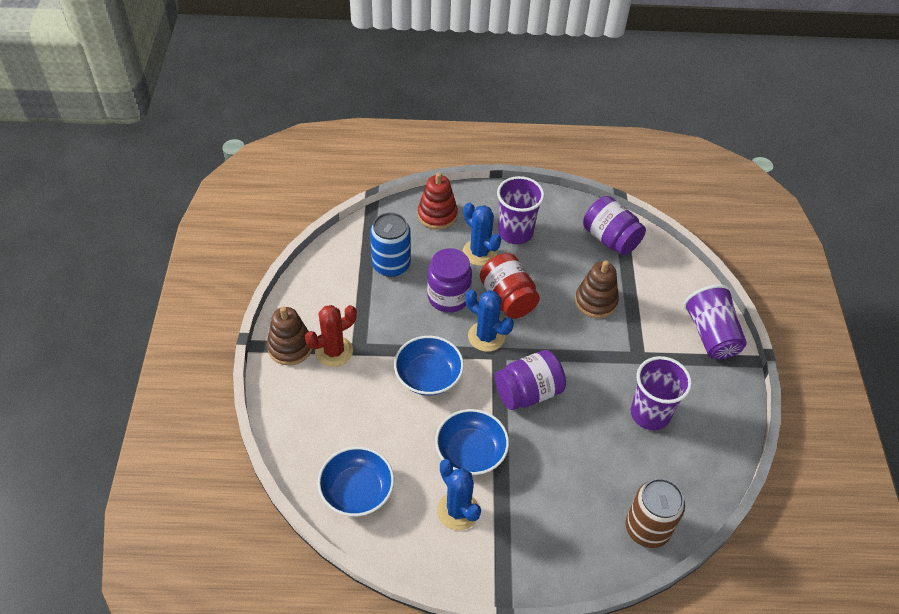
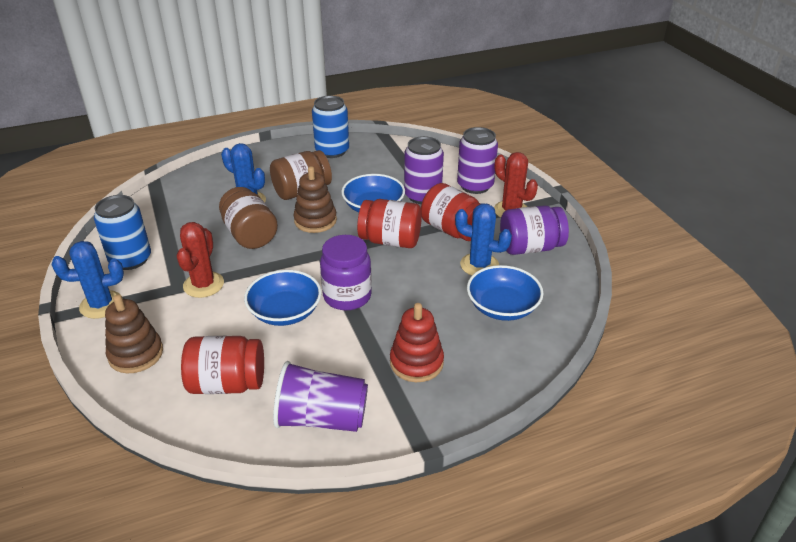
blue can: [370,212,411,277] = 1 -> [94,195,151,270] [312,96,349,158] = 2
brown can: [626,478,685,548] = 1 -> none = 0
brown jar: none = 0 -> [219,187,278,249] [270,150,332,200] = 2
purple can: none = 0 -> [404,136,444,204] [457,127,498,194] = 2
purple cup: [497,176,544,244] [631,356,692,430] [684,285,747,359] = 3 -> [273,361,368,432] = 1
purple jar: [427,248,472,313] [495,350,566,410] [583,196,646,256] = 3 -> [320,235,372,310] [500,205,569,255] = 2
red cactus: [305,305,357,367] = 1 -> [177,222,224,298] [494,152,538,218] = 2
red jar: [480,253,540,319] = 1 -> [181,336,264,394] [357,199,422,248] [421,183,481,241] = 3

